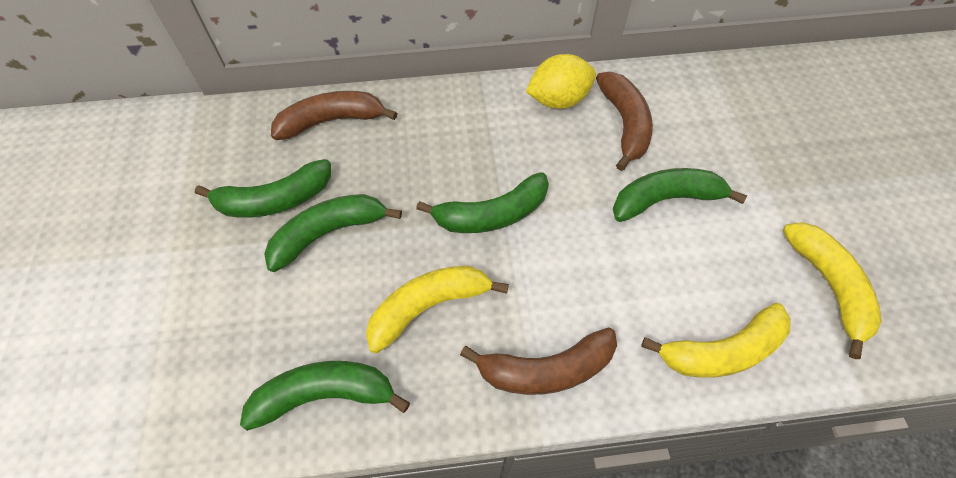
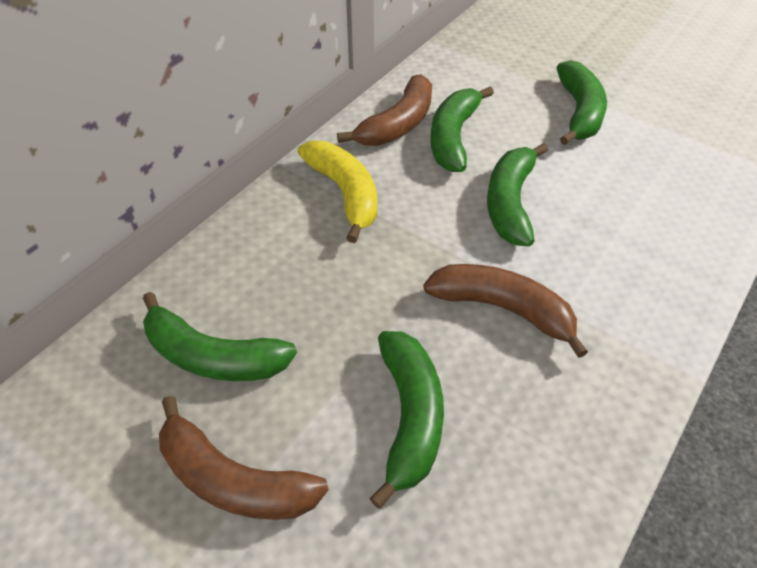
yellow banana: [366,266,509,353] [641,303,791,378] [783,222,882,359] = 3 -> [298,141,377,243] = 1
yellow lemon: [526,54,596,109] = 1 -> none = 0

